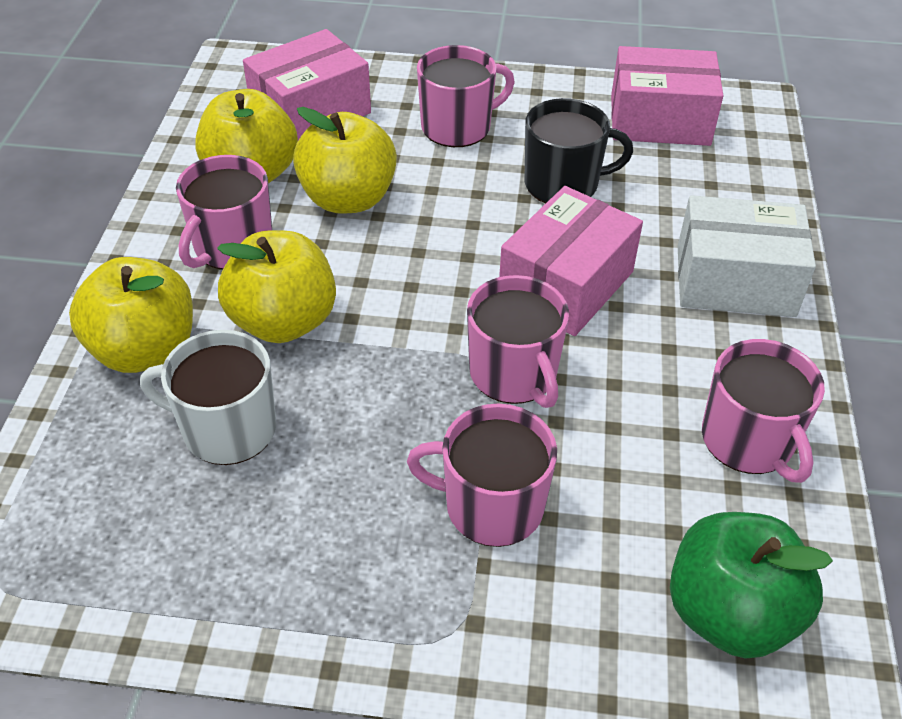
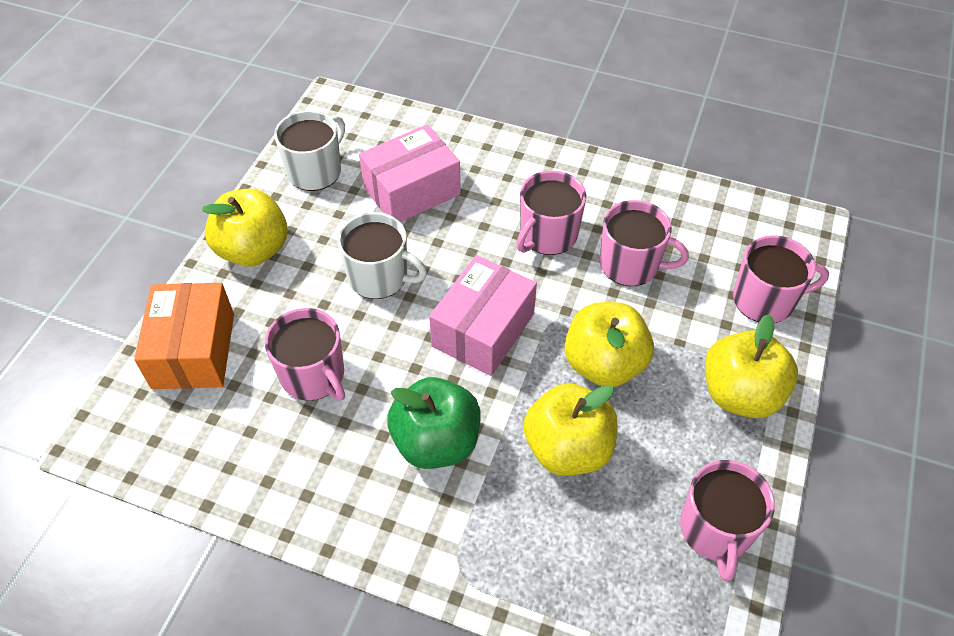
black mug: [525,98,633,203] = 1 -> none = 0
orange box: none = 0 -> [134,283,234,389] = 1
pink box: [243,29,371,140] [499,186,643,336] [611,46,723,146] = 3 -> [359,124,461,222] [429,255,537,376] = 2
white box: [678,195,816,317] = 1 -> none = 0
white mug: [140,330,276,465] = 1 -> [274,110,345,191] [338,212,427,299] = 2

